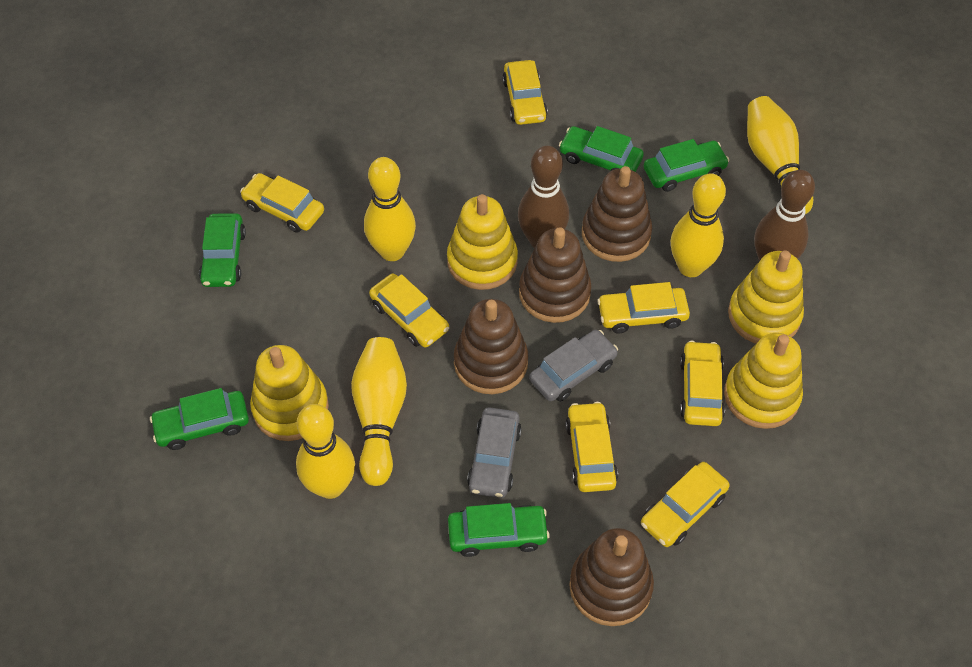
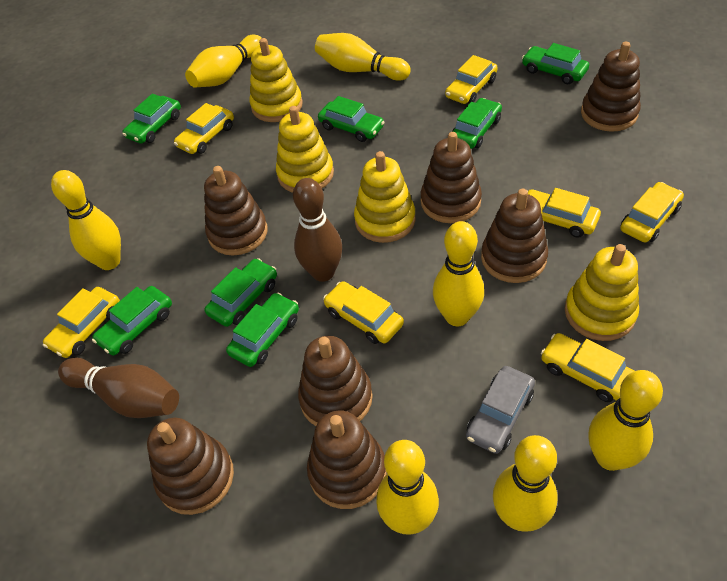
brown stacking toy: [454,299,528,394] [519,227,592,323] [569,528,654,626] [582,166,652,262] = 4 -> [147,418,234,515] [204,166,268,256] [298,336,373,426] [307,410,386,509] [421,132,482,223] [481,189,548,283] [581,42,641,132] = 7
green car: [150,388,249,450] [199,213,246,287] [448,503,550,557] [559,126,644,172] [644,139,729,192] = 5 -> [92,286,172,356] [123,94,181,144] [204,258,277,327] [226,293,299,367] [318,96,385,142] [452,98,502,149] [522,43,589,84] = 7
grey car: [467,407,522,498] [529,330,618,402] = 2 -> [466,366,535,454] = 1
yellow bowling pin: [296,404,355,499] [351,337,407,486] [364,157,416,261] [671,173,726,277] [747,96,813,214] = 5 -> [51,170,121,270] [185,35,262,88] [315,33,411,81] [376,440,439,535] [433,221,484,326] [493,435,557,532] [589,370,663,471] = 7

